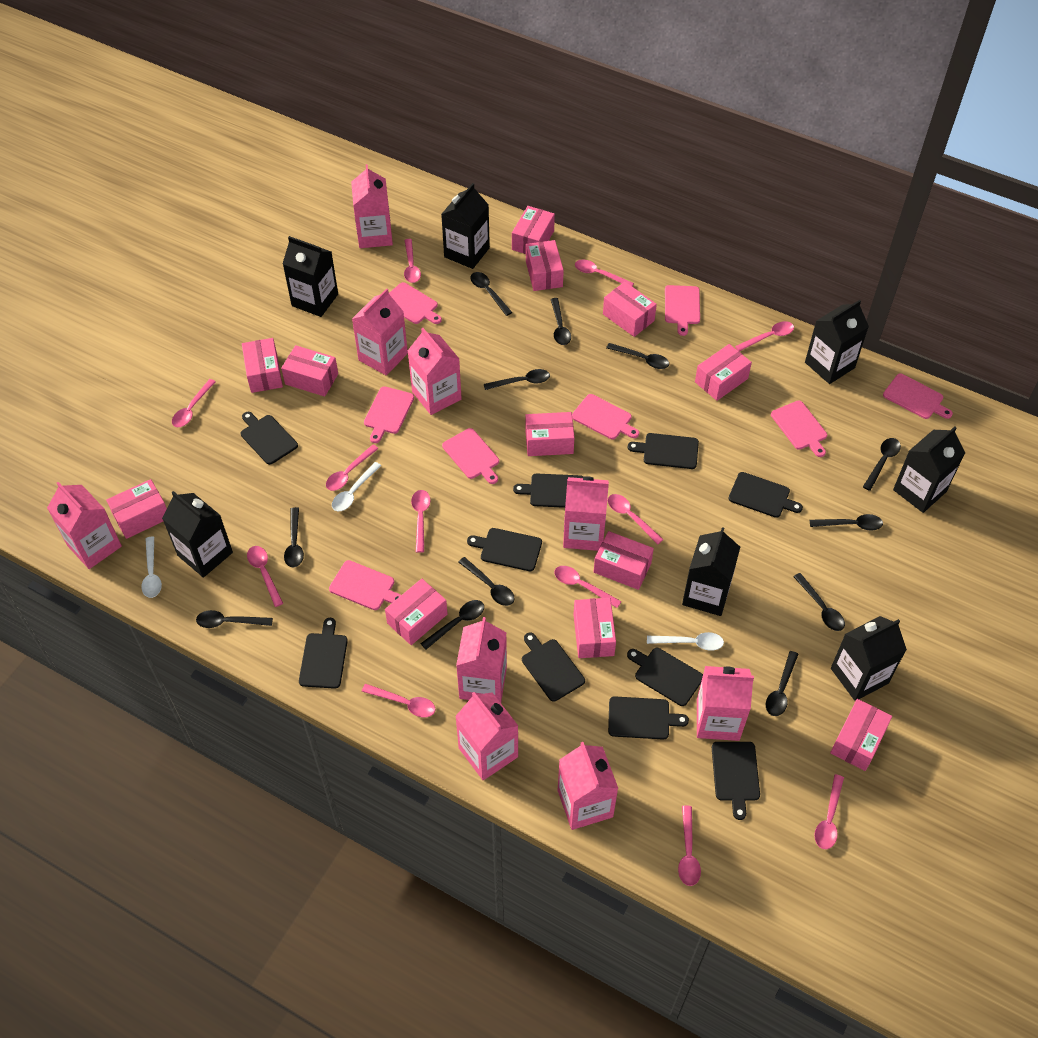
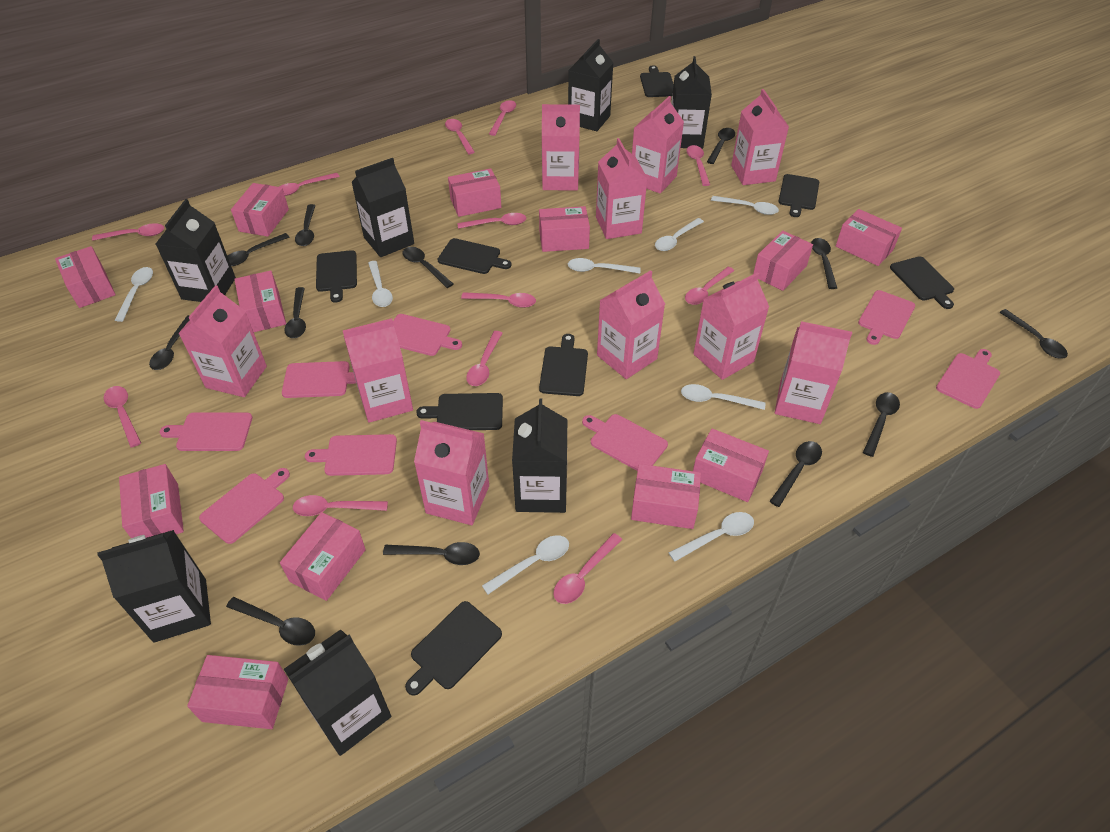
black cutting board: [241,412,298,465] [299,618,348,689] [467,528,542,571] [513,473,584,508] [522,633,585,702] [608,696,689,740] [627,648,703,706] [628,433,699,469] [712,742,760,820] [728,472,803,518] = 10 -> [316,250,357,303] [405,601,502,696] [416,393,503,430] [438,238,511,274] [539,334,588,396] [640,65,674,97] [778,174,819,217] [890,256,954,309] = 8
pink carton: [47,482,122,569] [351,164,393,248] [352,288,408,376] [408,328,462,415] [455,692,518,780] [456,617,507,703] [558,742,618,830] [563,476,609,551] [697,666,754,741] = 9 -> [178,285,267,397] [343,318,413,423] [414,420,489,525] [542,104,580,191] [596,138,648,239] [597,270,665,379] [632,96,684,194] [693,272,769,380] [731,89,789,185] [775,321,852,424] = 10
white spoon: [141,537,162,598] [332,462,381,511] [647,632,724,651] = 3 -> [115,267,153,322] [368,261,393,307] [482,535,569,594] [568,258,641,274] [655,218,704,251] [669,512,754,562] [681,384,765,410] [711,196,779,215] = 8

